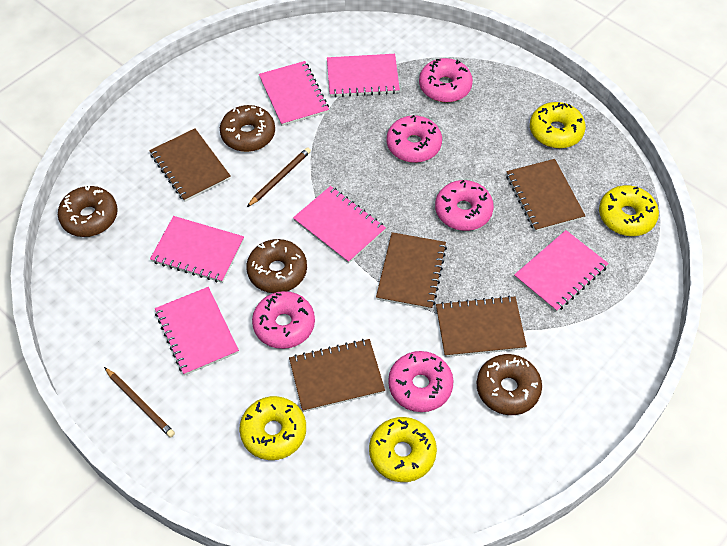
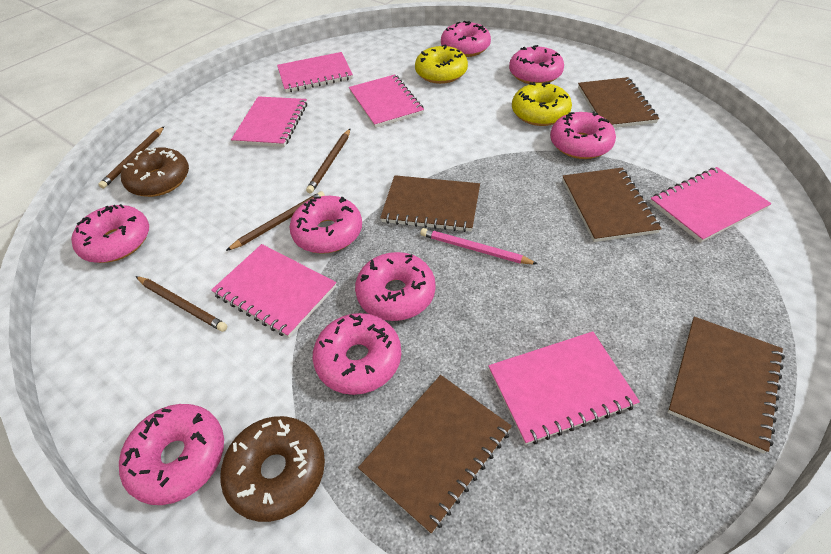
brown donut: [58,186,118,237] [220,105,275,152] [246,239,307,293] [477,354,542,415] = 4 -> [121,147,189,197] [220,416,325,522] = 2
brown pencil: [104,367,175,438] [247,147,311,207] = 2 -> [98,127,164,189] [136,276,227,332] [226,191,325,251] [306,129,350,193] = 4
pink donut: [252,291,315,349] [387,115,442,163] [388,351,454,412] [419,58,473,102] [435,180,494,231] = 5 -> [71,204,149,263] [119,404,224,505] [289,196,362,254] [312,313,401,395] [355,252,436,321] [441,21,491,57] [509,45,564,84] [550,111,616,159] = 8
pink pencil: none = 0 -> [420,228,538,264] = 1
yellow donut: [239,396,306,460] [369,417,437,482] [530,102,586,149] [599,185,659,236] = 4 -> [415,44,468,84] [512,82,572,126] = 2

